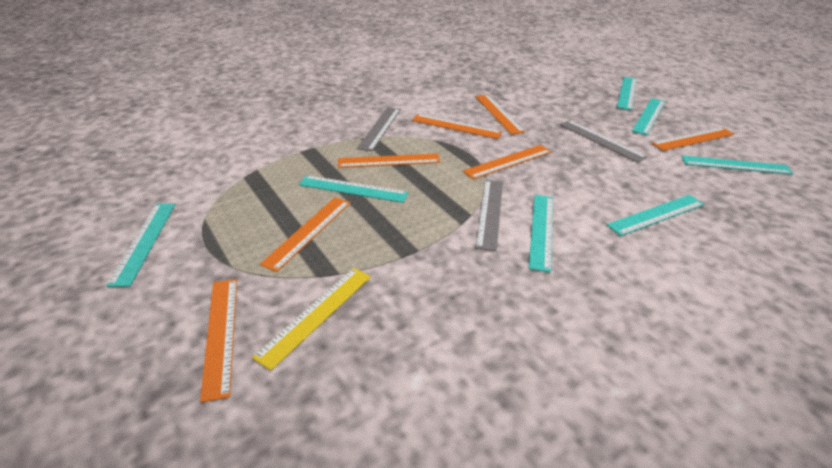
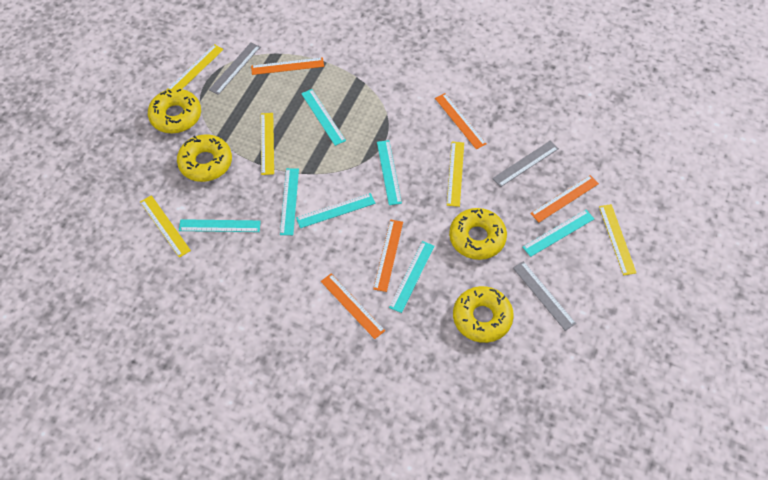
orange ruler: [200,279,237,403] [260,197,350,272] [338,154,440,168] [412,114,502,139] [463,145,551,179] [475,94,525,135] [652,127,734,151] = 7 -> [251,57,324,75] [321,274,385,339] [373,219,403,292] [435,93,486,149] [530,175,599,222] = 5
yellow donut: none = 0 -> [148,89,201,133] [177,134,232,182] [449,208,507,260] [453,286,514,343] = 4
yellow ruler: [252,268,371,371] = 1 -> [140,195,191,258] [167,44,223,90] [261,113,274,175] [447,142,464,207] [599,204,637,275] = 5

